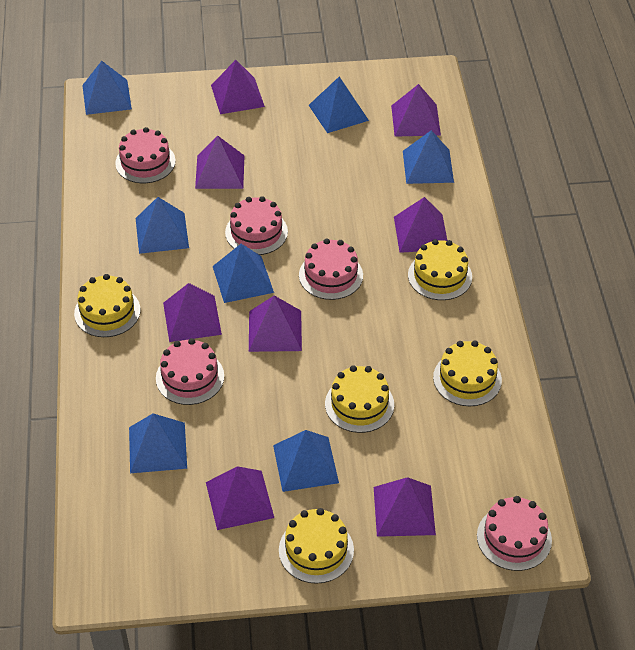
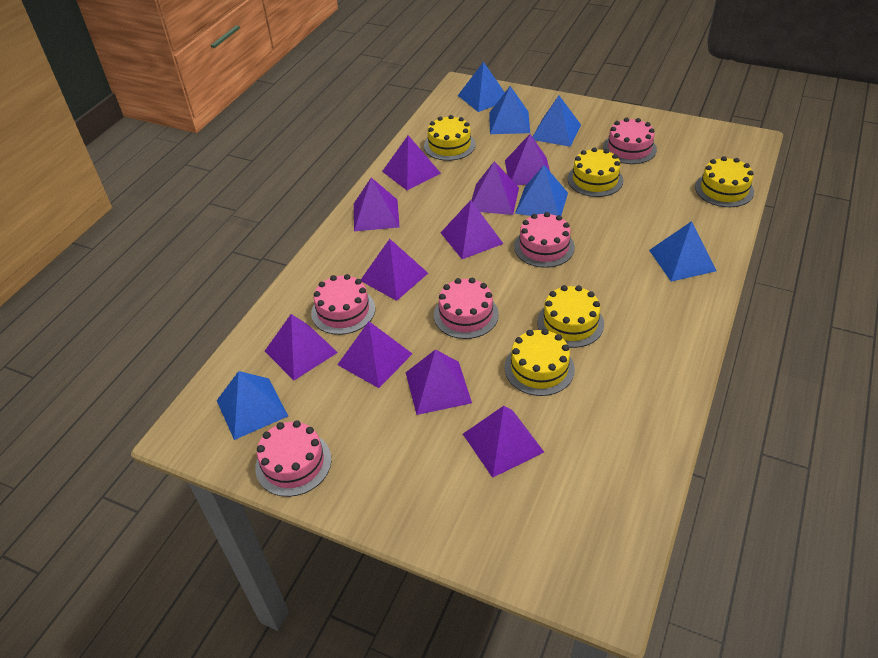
blue pyramid: [82,61,132,115] [129,413,187,473] [136,197,189,254] [213,244,274,303] [273,430,339,492] [309,76,369,133] [403,130,454,184] = 7 -> [217,371,288,440] [458,62,505,112] [489,86,530,134] [515,165,568,216] [533,96,581,147] [649,221,717,282] = 6
purple pyramid: [163,283,222,342] [195,136,245,189] [206,466,274,530] [211,60,265,114] [249,296,302,352] [374,477,436,537] [391,84,441,137] [394,197,447,253] = 8 -> [265,314,338,380] [337,322,412,388] [354,178,400,231] [361,239,428,301] [382,135,441,190] [406,350,472,415] [441,200,503,259] [463,406,544,478] [471,161,519,215] [505,134,550,185] = 10

